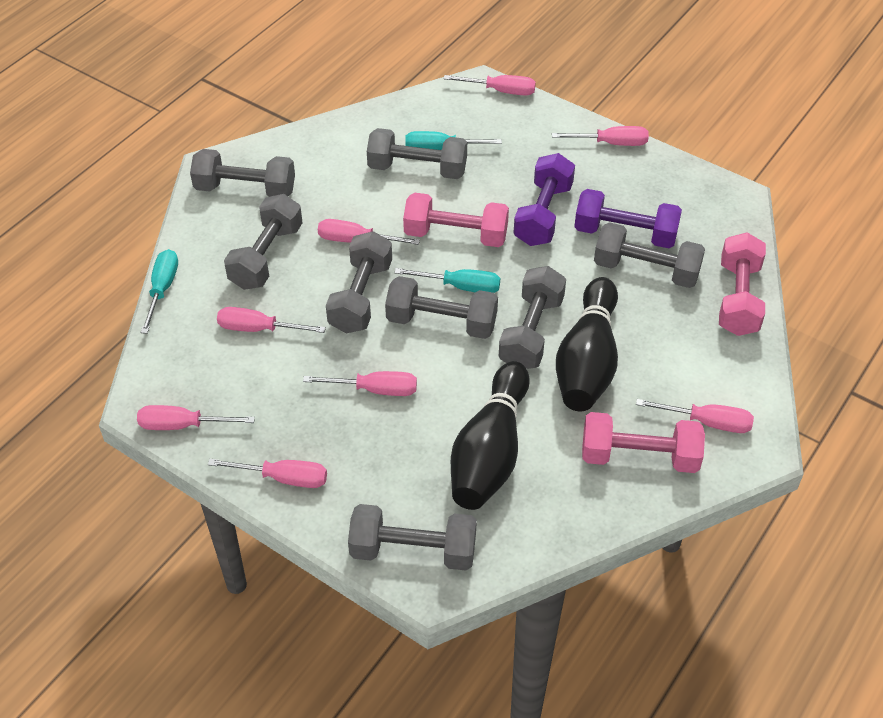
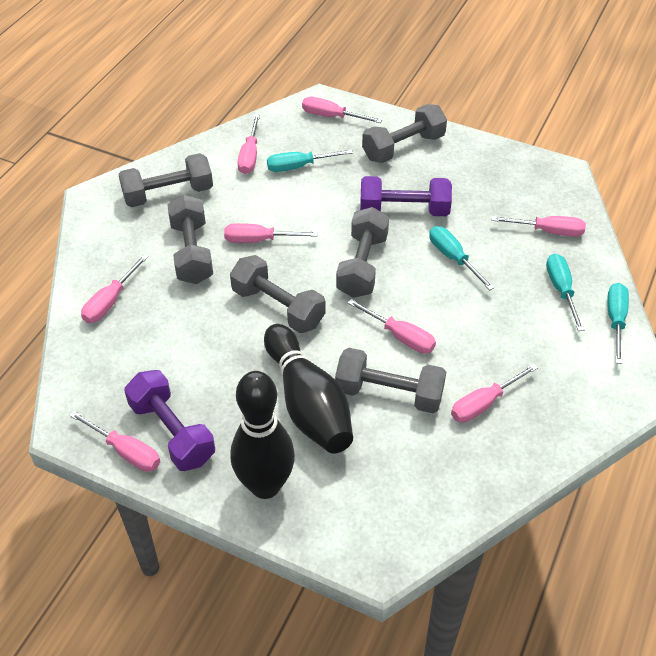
grey dumbbell: [190,149,295,197] [224,194,303,290] [326,231,392,333] [348,504,477,570] [367,128,467,179] [385,276,498,339] [499,266,566,369] [594,222,705,288] = 8 -> [118,153,213,207] [167,194,213,284] [230,255,325,333] [335,348,446,413] [336,207,389,298] [362,104,447,163] = 6
pink dumbbell: [403,193,509,247] [582,412,705,473] [719,232,766,336] = 3 -> none = 0
turquoise screwdriver: [140,249,178,334] [395,268,500,293] [405,131,502,150] = 3 -> [267,149,353,172] [429,226,495,290] [546,254,584,331] [607,283,629,364] = 4

